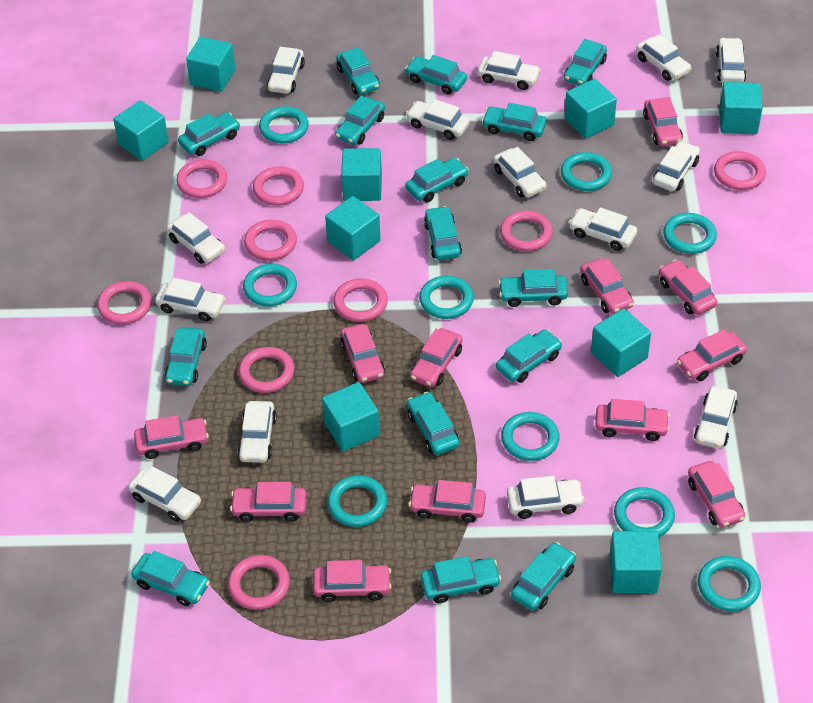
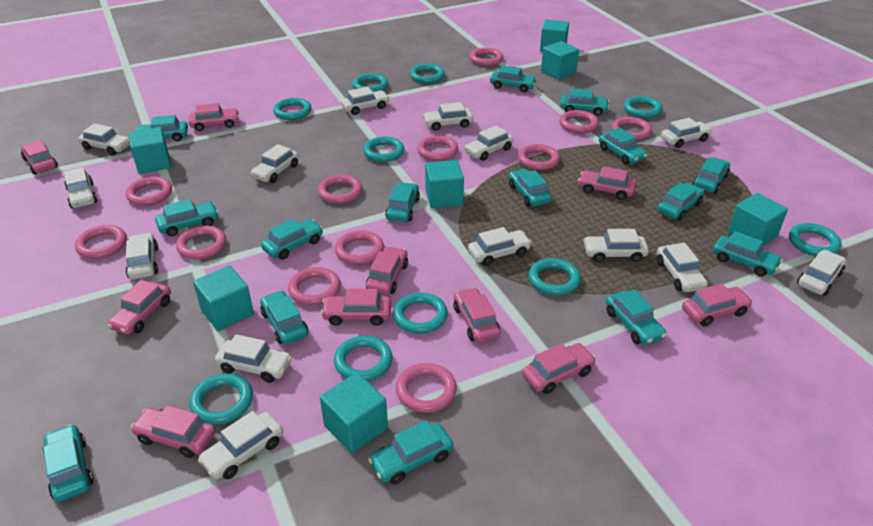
pink car: [134,415,209,459] [230,482,307,522] [313,560,391,602] [340,324,385,383] [409,480,486,523] [410,328,463,387] [580,258,634,314] [595,399,670,441] [643,97,683,146] [659,259,717,315] [677,329,747,381] [688,461,745,528] = 12 -> [21,140,58,174] [107,280,171,335] [131,405,216,458] [189,103,239,131] [321,289,391,326] [366,246,408,295] [454,287,501,342] [522,343,596,394] [578,166,636,200] [682,284,753,327] = 10
pink ring: [97,281,152,324] [176,159,227,198] [228,555,290,610] [238,347,295,393] [244,220,297,261] [253,166,304,206] [333,278,388,322] [500,210,553,251] [714,151,766,190] = 9 -> [75,225,127,259] [126,176,172,206] [176,225,226,260] [288,267,341,306] [318,175,363,204] [335,230,384,265] [396,363,457,413] [417,135,458,161] [470,48,504,66] [518,144,560,170] [559,110,599,133] [612,117,652,141] = 12
turquoise cube: [113,100,169,161] [186,37,236,92] [322,382,380,451] [325,196,381,260] [341,148,382,201] [564,79,617,139] [591,308,651,377] [610,531,662,593] [719,82,763,134] = 9 -> [129,127,171,174] [193,265,254,331] [320,373,388,453] [425,160,464,208] [540,20,569,52] [541,41,579,80] [728,193,788,246] = 7
turquoise ring: [243,264,297,306] [259,106,309,143] [328,475,387,527] [419,276,474,319] [501,412,560,461] [561,152,612,191] [614,487,675,537] [663,213,717,254] [698,556,761,611] = 9 -> [189,373,253,425] [273,98,312,120] [334,336,393,381] [352,73,388,92] [363,136,405,162] [393,292,448,334] [410,64,445,84] [529,258,581,296] [624,96,663,118] [789,223,842,256] = 10

